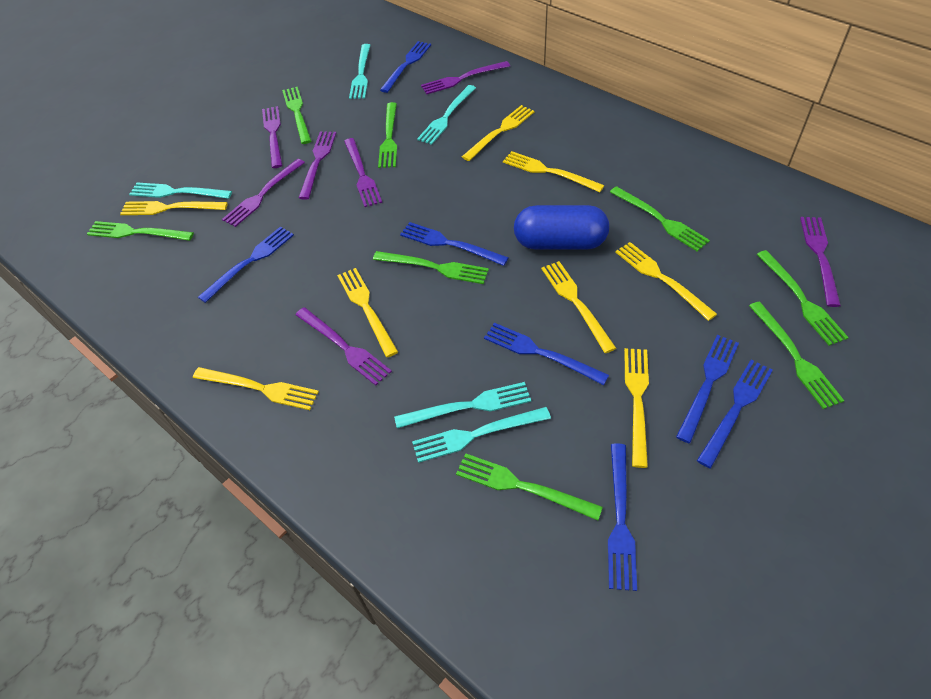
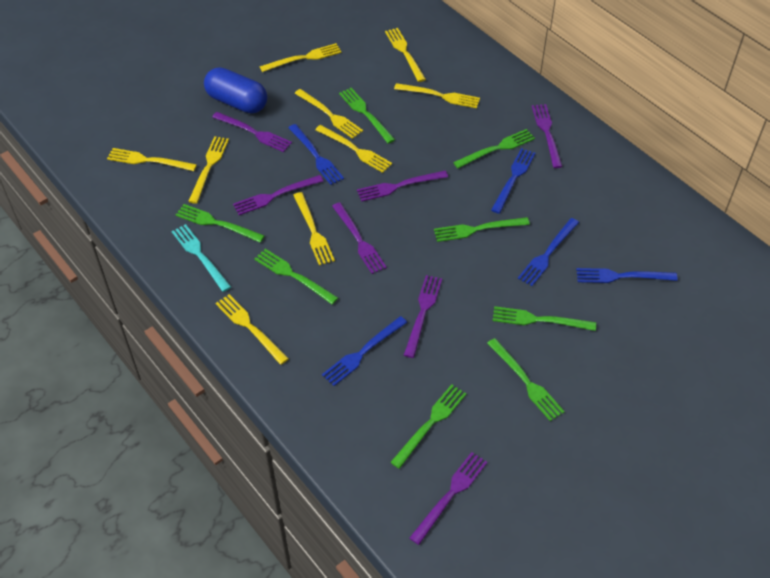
blue fork: [198,227,294,303] [380,41,431,93] [400,222,509,266] [484,323,609,385] [608,443,637,591] [676,335,739,443] [697,360,773,468] = 7 -> [288,124,344,185] [322,316,407,386] [491,148,536,214] [518,218,579,286] [576,268,678,283] = 5
turquoise fork: [129,182,232,199] [349,44,371,99] [394,382,531,428] [412,407,551,463] [417,85,476,145] = 5 -> [171,224,231,292] = 1
yellow fork: [120,201,228,215] [193,367,319,410] [337,268,398,357] [462,105,535,161] [503,151,605,192] [541,261,616,353] [615,242,717,321] [624,348,649,468] = 8 -> [107,148,197,171] [188,136,229,204] [216,294,289,365] [260,43,342,72] [293,192,335,266] [294,89,363,139] [315,125,392,173] [385,28,426,82] [394,83,480,108] = 9

